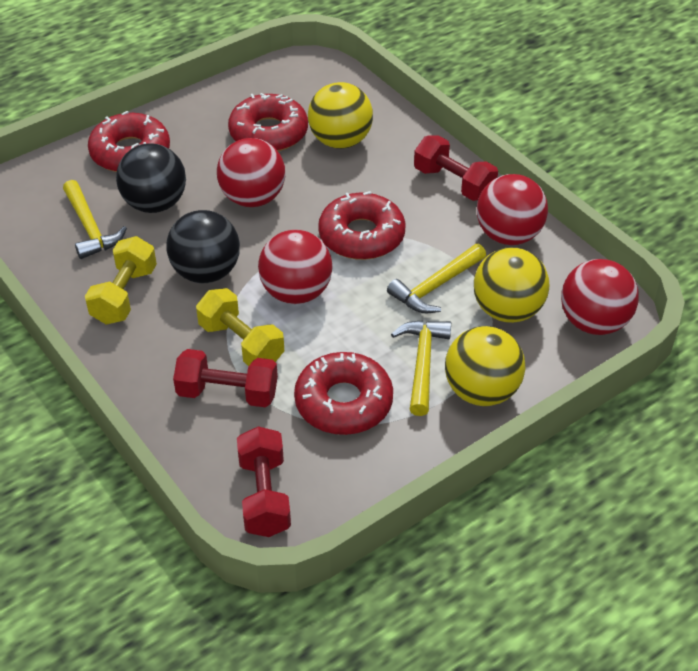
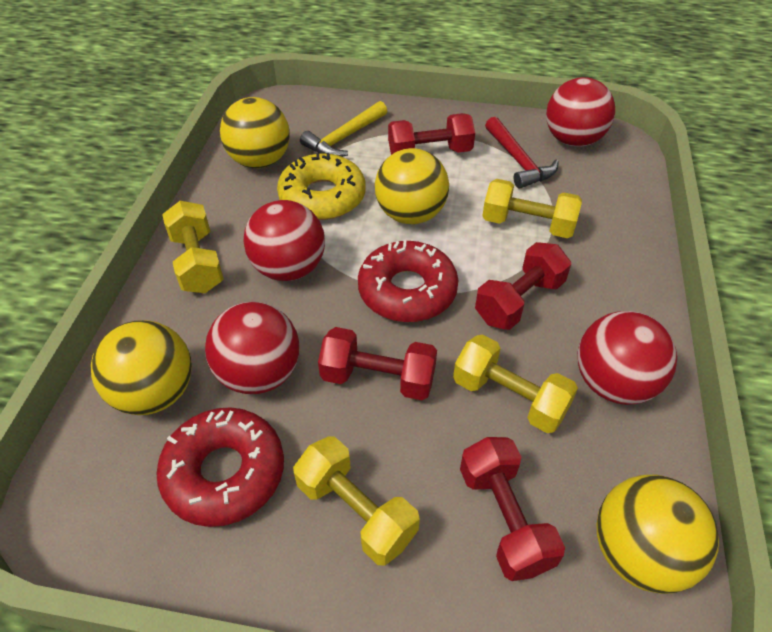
black ball: [116,143,186,213] [166,210,240,283] = 2 -> none = 0
red donut: [88,111,170,172] [228,93,308,151] [294,352,393,435] [318,191,405,260] = 4 -> [156,407,284,527] [358,240,458,322] = 2
red dumbbell: [173,349,278,407] [237,426,291,537] [414,135,498,201] = 3 -> [318,327,437,400] [388,113,475,155] [460,437,565,581] [475,242,571,330] = 4
red hammer: none = 0 -> [485,117,559,189] = 1
yellow ball: [308,82,373,149] [445,326,525,406] [474,247,549,323] = 3 -> [91,320,192,415] [220,97,290,168] [375,148,449,224] [596,475,719,594] = 4
yellow donut: none = 0 -> [277,153,366,220] = 1
yellow dumbbell: [85,236,157,325] [196,288,284,366] = 2 -> [162,201,224,293] [293,436,420,566] [453,334,578,433] [482,179,582,238] = 4
yellow hammer: [63,180,127,259] [387,244,486,313] [391,320,451,416] = 3 -> [300,101,387,157] = 1

